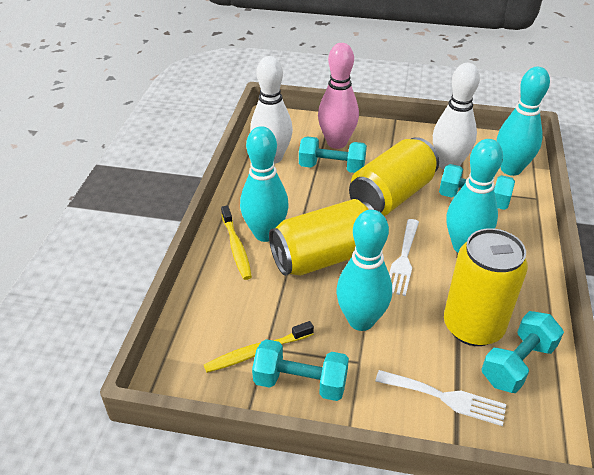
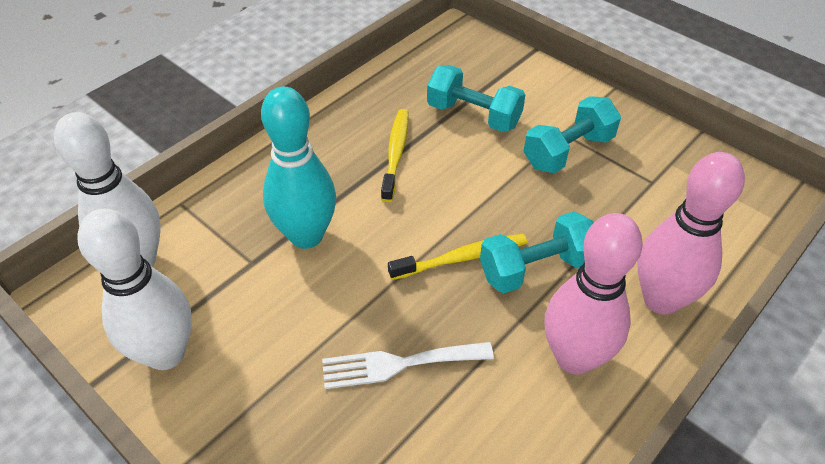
pink bowling pin: [318,43,359,149] = 1 -> [544,213,643,375] [637,152,745,315] = 2
turquoise bowling pin: [240,126,289,242] [336,210,392,331] [446,139,503,253] [497,67,550,176] = 4 -> [261,87,336,249] = 1
turquoise dumbbell: [252,339,349,401] [299,136,367,173] [439,164,515,210] [482,311,564,393] = 4 -> [427,65,525,132] [480,211,593,293] [523,96,621,173] = 3
white fork: [375,370,506,426] [389,219,419,296] = 2 -> [322,342,494,389] = 1
yellow can: [269,199,374,276] [349,137,439,216] [444,228,528,346] = 3 -> none = 0

